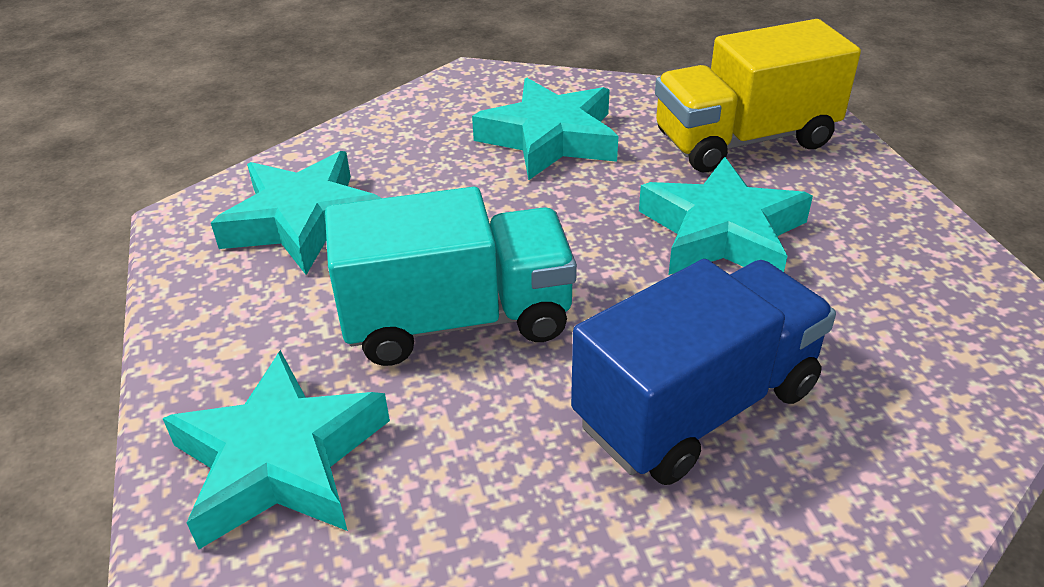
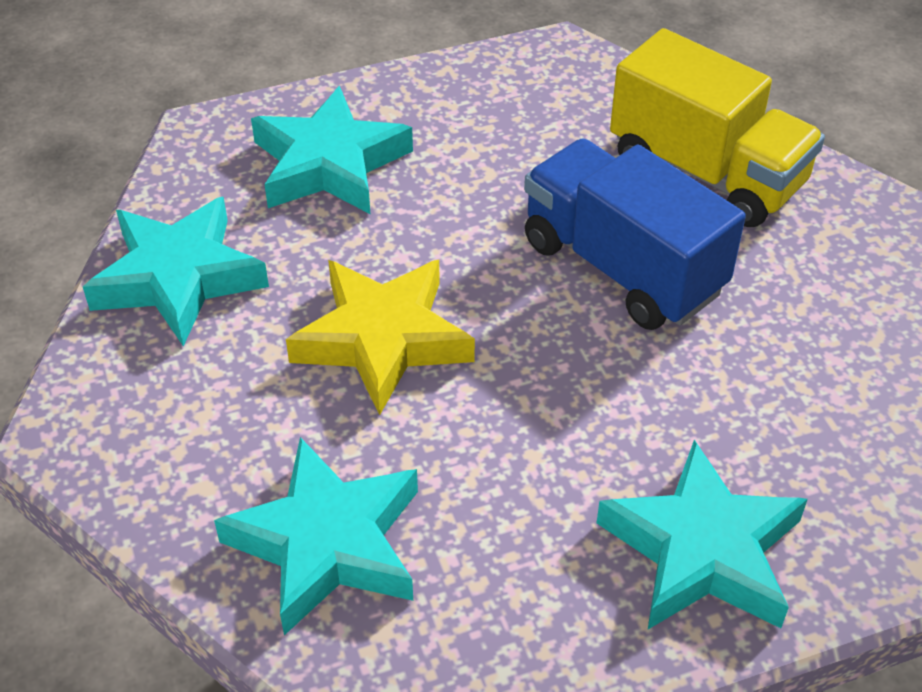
turquoise truck: [325,187,577,366] = 1 -> none = 0
yellow star: none = 0 -> [286,260,475,415] = 1

